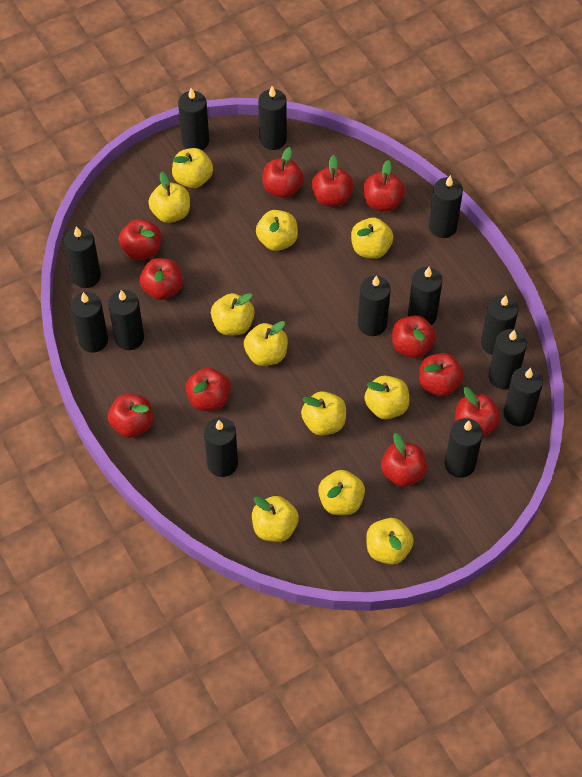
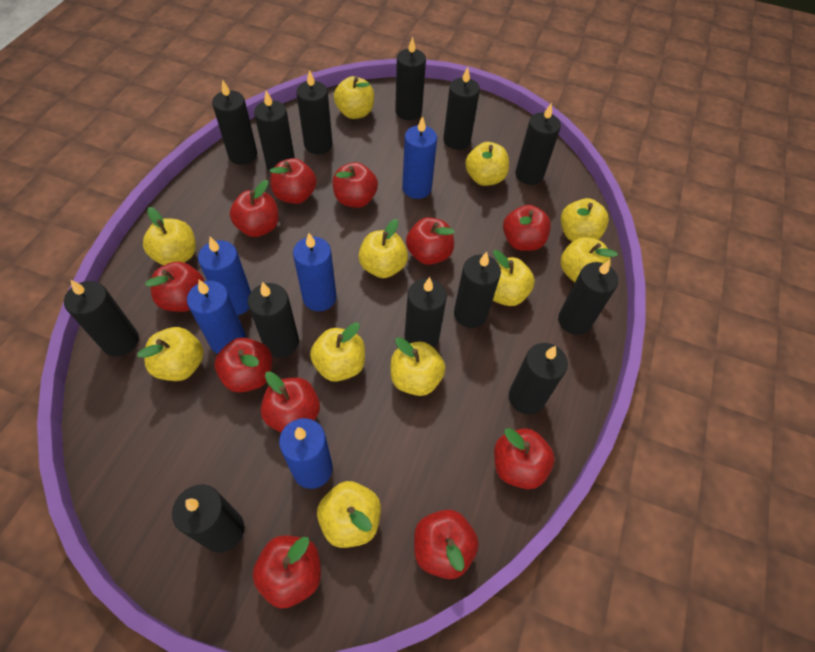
blue candle: none = 0 -> [187,280,246,354] [198,237,251,315] [279,418,333,489] [293,233,337,311] [402,116,437,199] = 5

